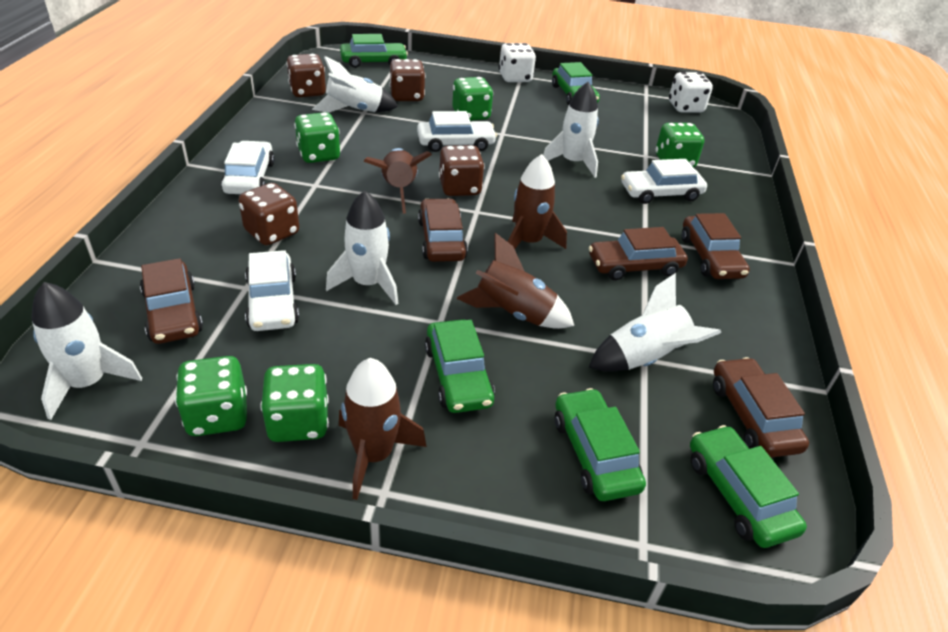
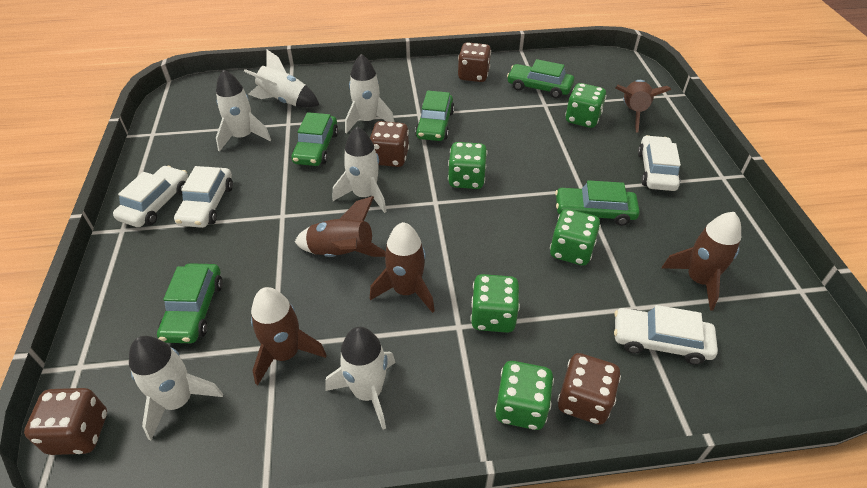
brown car: [140,258,203,344] [418,198,468,262] [589,227,688,280] [682,213,750,279] [713,357,809,458] = 5 -> none = 0
brown rocket: [339,358,427,500] [364,148,432,214] [456,233,574,329] [508,154,567,249] = 4 -> [251,287,327,385] [295,196,386,257] [370,222,435,313] [616,80,671,133] [662,212,741,311] = 5
white dice: [499,43,536,82] [669,72,713,112] = 2 -> none = 0
white rocket: [31,282,142,420] [312,56,398,113] [326,190,398,305] [543,82,599,178] [589,273,721,372] = 5 -> [129,336,223,440] [216,69,271,152] [244,50,319,108] [326,327,396,430] [333,127,387,213] [345,54,394,134] = 6

